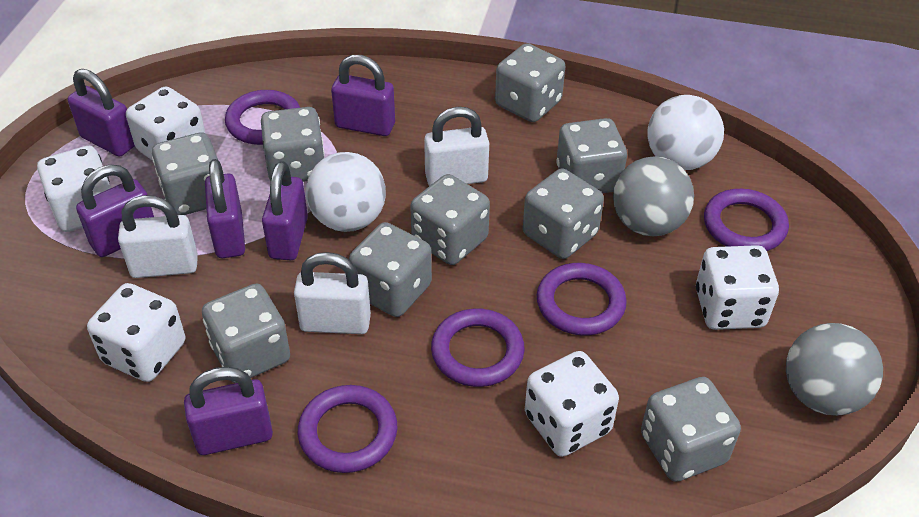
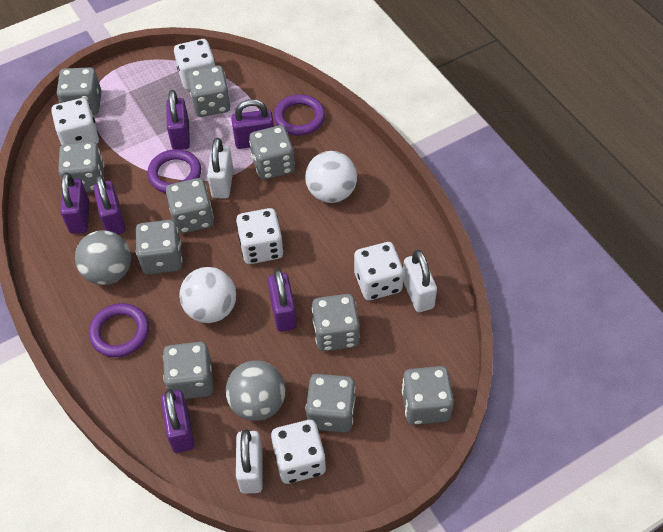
grey dice: [152,132,218,215] [202,283,290,383] [261,107,325,182] [349,222,432,317] [410,174,490,265] [495,43,565,122] [523,169,604,259] [556,118,627,193] [641,377,741,482] = 9 -> [57,67,102,115] [58,142,104,192] [136,220,182,275] [163,342,213,399] [166,178,214,234] [188,65,231,117] [249,125,295,180] [305,374,355,433] [312,294,360,351] [402,366,454,425] = 10
purple ring: [225,90,300,145] [298,385,398,473] [431,309,525,387] [537,263,627,336] [704,189,789,251] = 5 -> [89,303,149,357] [147,149,201,193] [273,94,325,136] = 3

